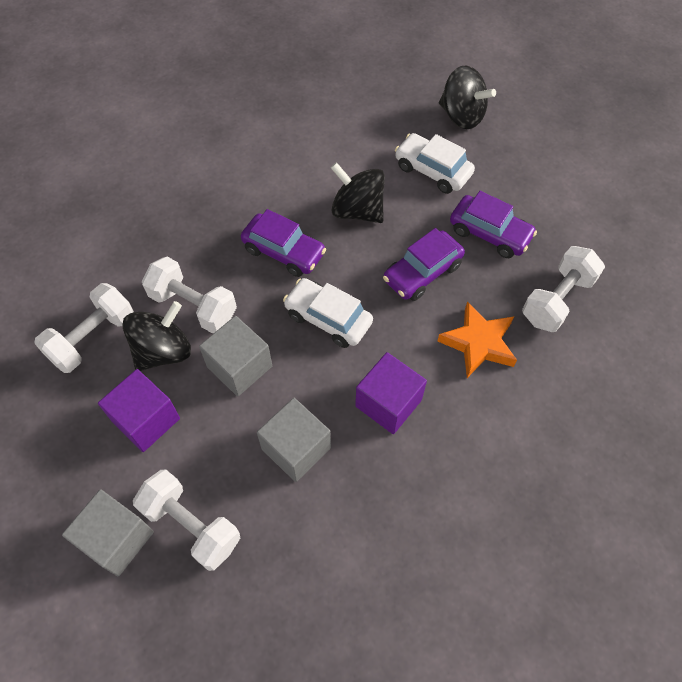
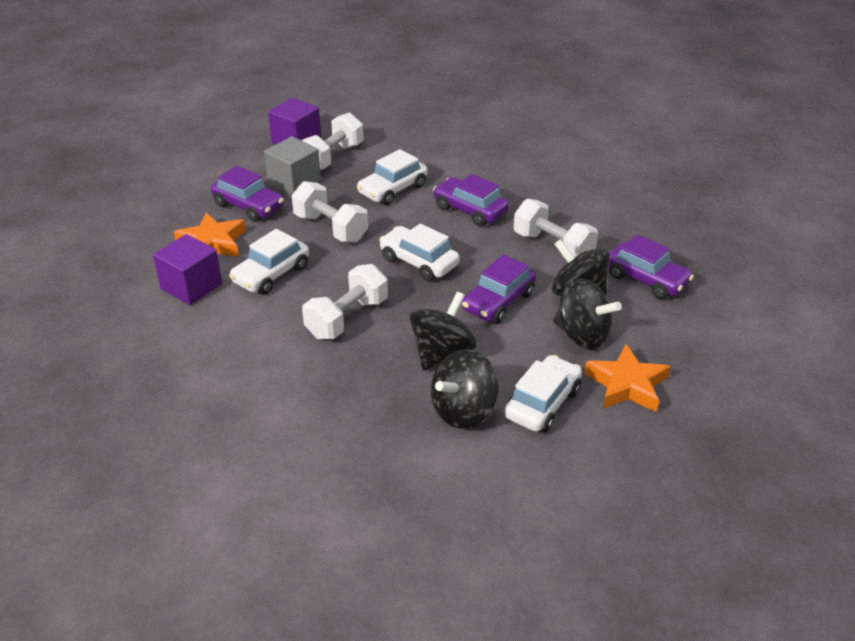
black spinning top: [122,301,191,371] [331,162,385,223] [439,66,496,129] = 3 -> [409,292,477,371] [431,349,499,429] [552,239,610,298] [553,278,622,350] = 4
grey cube: [62,489,154,576] [199,316,272,396] [257,398,331,482] = 3 -> [264,136,321,196] = 1
orange star: [437,301,517,378] = 1 -> [174,212,246,257] [584,344,671,412] = 2
purple car: [241,209,326,277] [383,228,465,301] [450,191,537,258] = 3 -> [211,166,284,222] [433,174,509,227] [462,254,536,323] [609,234,694,299] = 4
white car: [283,278,373,348] [395,133,475,194] = 2 -> [229,229,309,295] [357,149,428,205] [379,223,460,281] [504,355,582,433] = 4

